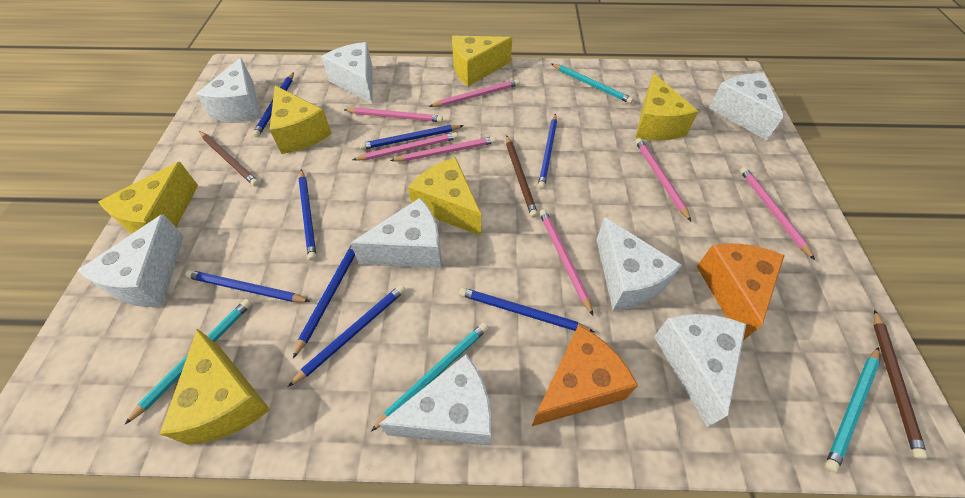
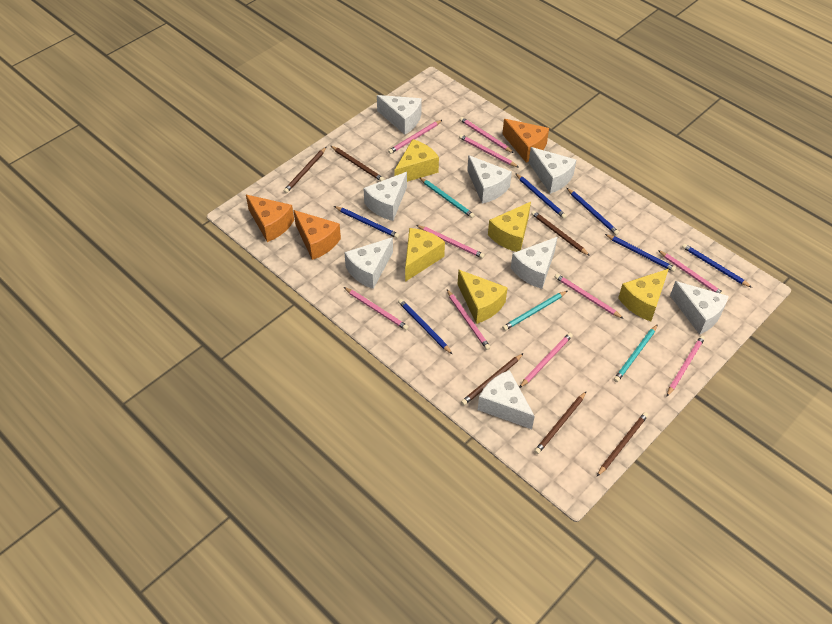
blue pencil: [185,270,310,302] [252,72,294,138] [288,285,405,387] [293,246,355,358] [299,169,317,261] [359,125,464,150] [459,287,594,332] [538,114,557,190] = 8 -> [334,206,399,238] [398,299,452,354] [515,173,567,219] [567,188,619,235] [605,234,676,272] [682,244,752,288] = 6
brown pencil: [199,131,259,187] [506,135,538,218] [874,310,928,459] = 3 -> [284,147,326,193] [331,146,384,181] [461,353,524,405] [531,211,590,256] [534,391,587,454] [597,412,648,476] = 6
orange cheese: [531,325,638,427] [697,244,785,341] = 2 -> [246,194,294,242] [294,210,341,260] [502,119,549,163] = 3
pink pencil: [344,108,443,122] [353,132,458,161] [390,136,496,161] [429,79,520,107] [539,209,593,315] [635,138,691,221] [740,167,815,260] = 7 -> [344,287,409,330] [388,120,442,154] [416,225,485,258] [447,290,491,350] [459,134,519,168] [460,117,514,153] [519,333,573,388] [555,274,624,319] [658,250,725,295] [666,335,705,397] = 10
turquoise pencil: [124,299,252,425] [371,322,488,431] [552,64,633,104] [825,347,880,473] = 4 -> [419,177,475,218] [502,291,567,331] [614,324,658,382] = 3
yellow cheese: [98,162,198,234] [160,328,270,445] [270,86,332,154] [408,157,481,236] [452,36,512,86] [636,73,698,141] = 6 -> [395,139,439,182] [405,228,445,282] [458,270,508,324] [488,202,531,252] [618,269,669,321] = 5

